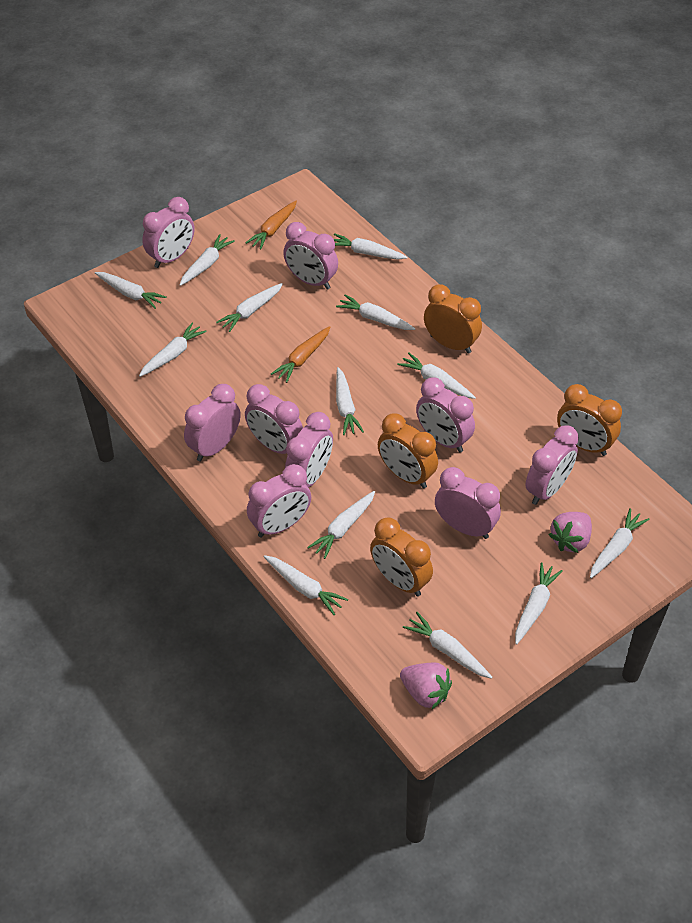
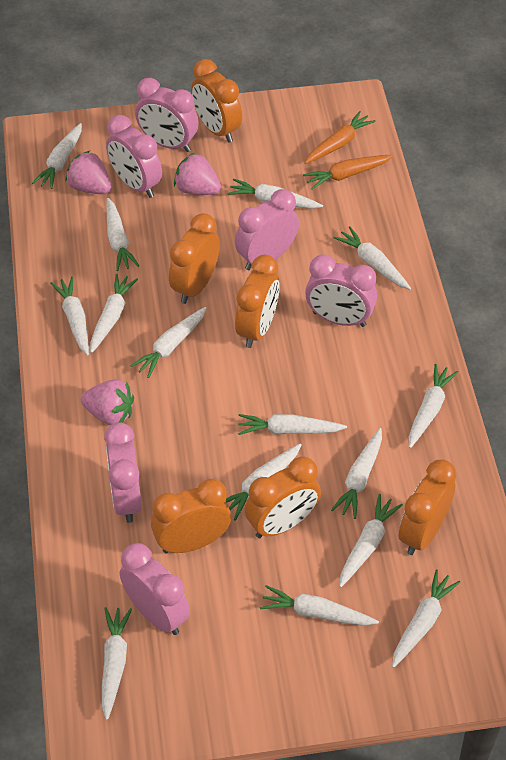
orange clock: [370,518,433,597] [378,413,438,488] [424,284,482,354] [557,384,622,456] = 4 -> [151,479,231,553] [169,213,220,304] [191,59,242,143] [235,255,280,348] [245,456,321,538] [398,460,456,555] = 6
pink clock: [142,197,195,268] [184,384,241,461] [245,384,303,454] [247,464,311,537] [283,222,338,289] [285,412,333,487] [416,377,475,453] [435,467,501,539] [525,425,579,505] = 9 -> [104,422,142,523] [106,115,162,198] [120,543,190,635] [135,78,199,152] [235,189,299,270] [305,255,377,327] = 6
pink strawberry: [400,663,452,709] [549,512,592,553] = 2 -> [65,151,111,194] [81,379,134,425] [174,153,221,195] = 3
white carrot: [95,272,167,309] [139,322,207,377] [180,234,235,286] [216,283,283,332] [264,555,348,615] [307,491,375,559] [333,233,408,260] [336,295,415,330] [336,367,364,435] [397,353,476,399] [403,612,492,679] [515,562,563,645] [590,508,649,578] = 13 -> [32,123,82,189] [50,276,89,356] [90,274,138,353] [102,607,132,720] [106,198,139,271] [130,307,206,378] [225,443,302,521] [227,179,323,209] [238,414,347,435] [260,585,379,626] [331,428,382,519] [334,226,411,290] [339,494,403,587] [392,569,460,668] [409,364,458,448] = 15

